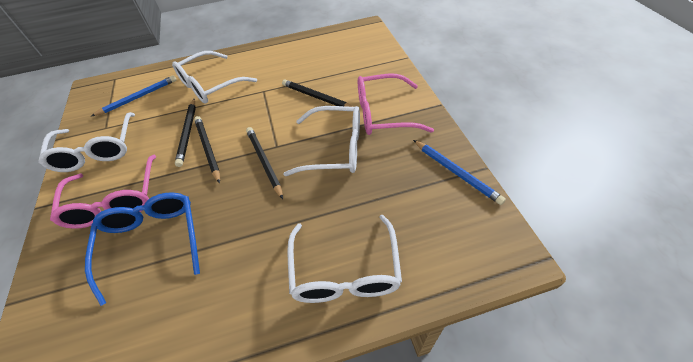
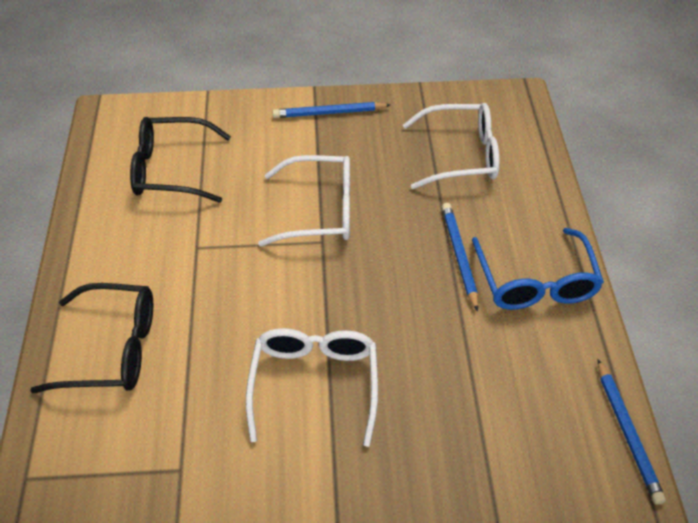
black glasses: none = 0 -> [30,283,153,393] [130,117,231,203] = 2
black pencil: [175,99,196,167] [194,116,220,184] [246,127,283,199] [282,79,353,107] = 4 -> none = 0
blue pencil: [91,75,176,116] [413,140,506,205] = 2 -> [272,102,390,118] [442,203,478,312] [598,359,666,505] = 3
pink glasses: [50,155,156,229] [358,74,434,135] = 2 -> none = 0
white glasses: [38,112,135,172] [172,51,257,104] [284,106,360,176] [287,215,402,303] = 4 -> [246,328,378,447] [258,155,350,247] [403,103,500,189] = 3

